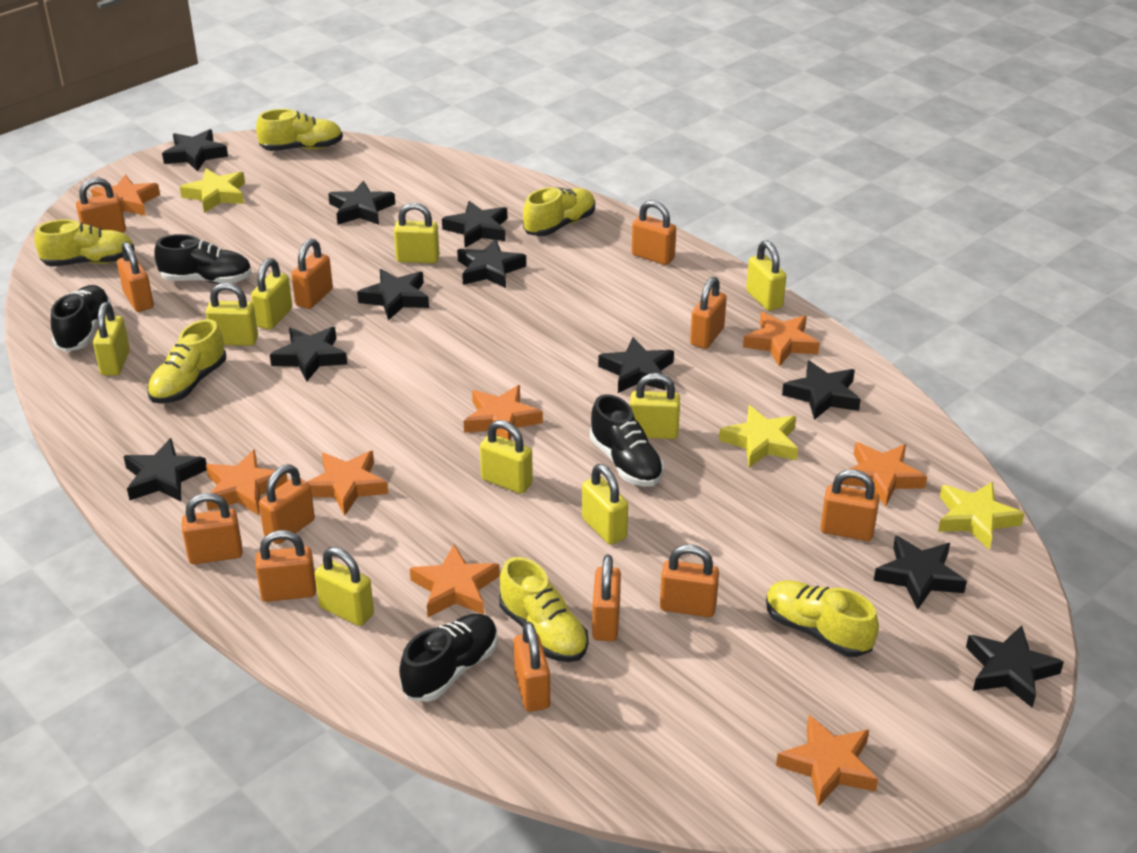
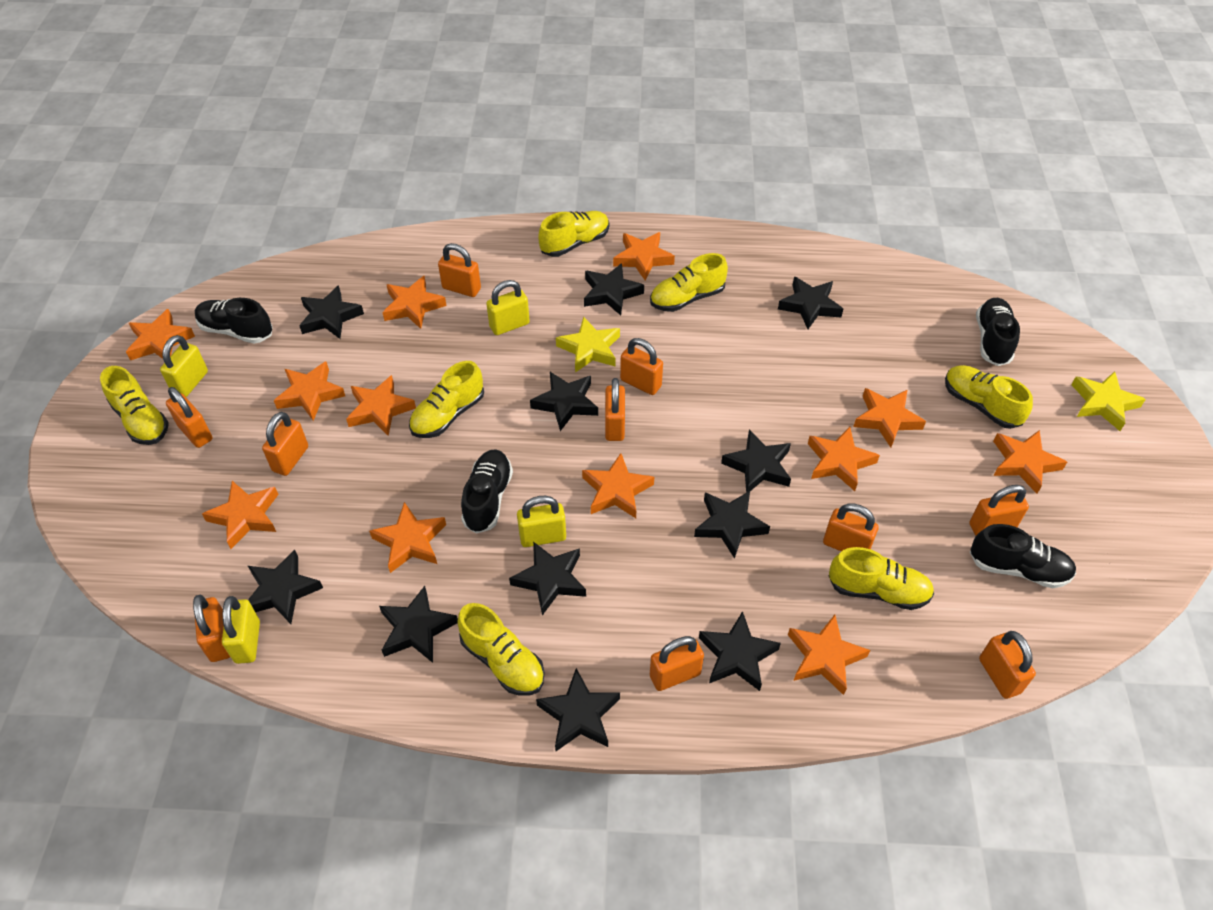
orange padlock: [76,178,126,233] [117,242,154,312] [182,493,243,564] [256,530,316,602] [259,465,315,544] [291,239,333,309] [513,622,550,712] [592,555,621,641] [632,200,676,265] [660,545,719,617] [690,277,727,349] [820,469,880,541] = 12 -> [166,387,213,448] [193,595,230,662] [262,412,308,476] [438,243,481,297] [605,378,625,441] [620,338,663,395] [650,636,704,691] [823,503,879,552] [969,485,1029,535] [979,631,1036,699] = 10
orange star: [91,175,160,216] [206,450,288,516] [307,451,388,516] [410,544,500,617] [464,385,543,440] [743,312,820,367] [776,715,878,807] [841,442,927,507] = 8 -> [126,309,195,360] [202,481,279,549] [274,361,345,421] [346,375,416,436] [369,502,446,573] [382,276,447,329] [582,453,654,518] [613,232,675,280] [788,615,870,695] [808,427,880,491] [853,388,926,448] [993,430,1067,494] = 12
yellow padlock: [93,302,130,376] [206,283,258,346] [251,258,292,330] [315,547,374,626] [394,203,439,263] [480,420,533,494] [582,464,628,545] [630,373,680,439] [746,241,786,311] = 9 -> [160,335,208,397] [222,596,260,664] [486,280,530,335] [517,496,566,547] = 4
yellow shoe: [34,219,135,267] [147,319,226,403] [256,109,343,151] [499,557,588,662] [523,187,595,236] [766,580,879,657] = 6 -> [100,366,169,445] [409,361,484,438] [458,603,545,696] [538,211,609,257] [650,253,728,312] [829,547,934,610] [945,365,1033,429] = 7
yellow star: [180,169,245,213] [719,405,798,468] [938,481,1025,550] = 3 -> [556,317,620,372] [1071,371,1146,431] = 2

